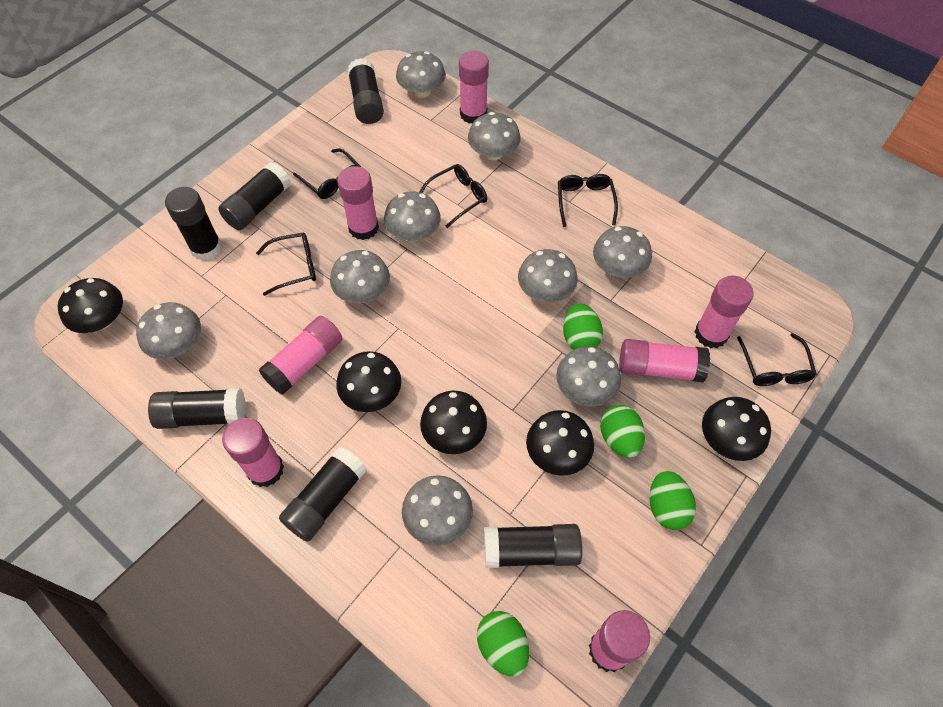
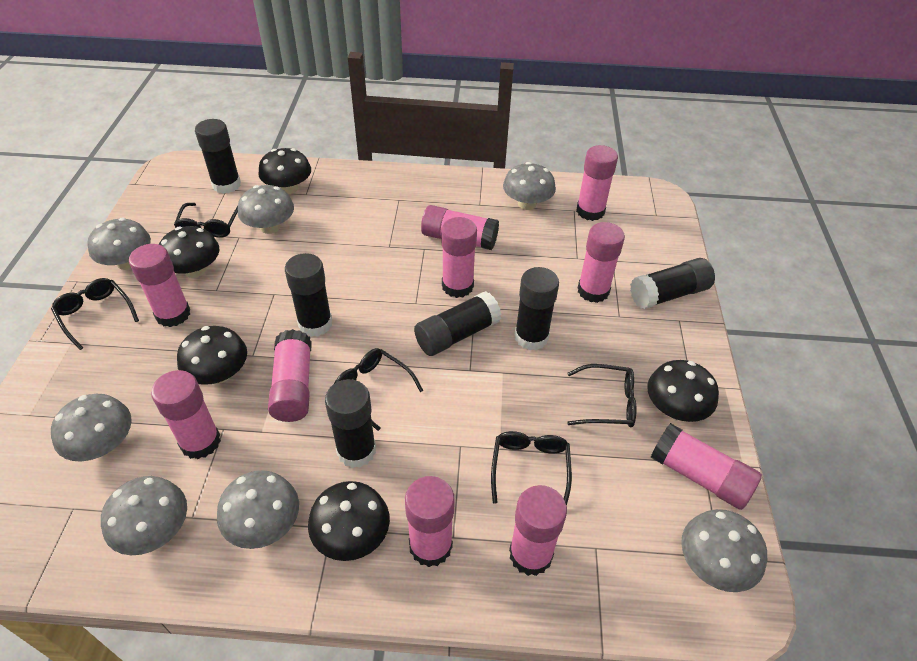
green egg: [477,611,529,677] [563,303,603,350] [600,405,645,458] [649,471,696,530] = 4 -> none = 0
grey mushroom: [136,302,201,359] [330,250,390,303] [384,192,441,241] [396,51,446,98] [402,475,473,546] [468,112,521,160] [518,249,578,302] [556,346,621,406] [593,226,652,278] = 9 -> [51,394,132,461] [88,218,151,270] [101,476,187,555] [217,470,299,549] [238,185,294,234] [503,162,556,210] [681,509,767,592] = 7
pink glue stick: [222,418,284,487] [259,316,343,395] [337,166,379,240] [459,51,489,123] [589,610,650,672] [619,339,710,382] [695,276,753,348] = 7 -> [129,244,190,327] [151,370,221,459] [268,329,312,422] [405,476,455,567] [421,205,499,250] [442,217,477,298] [509,485,567,576] [576,145,618,221] [578,222,625,303] [651,423,762,510] = 10

